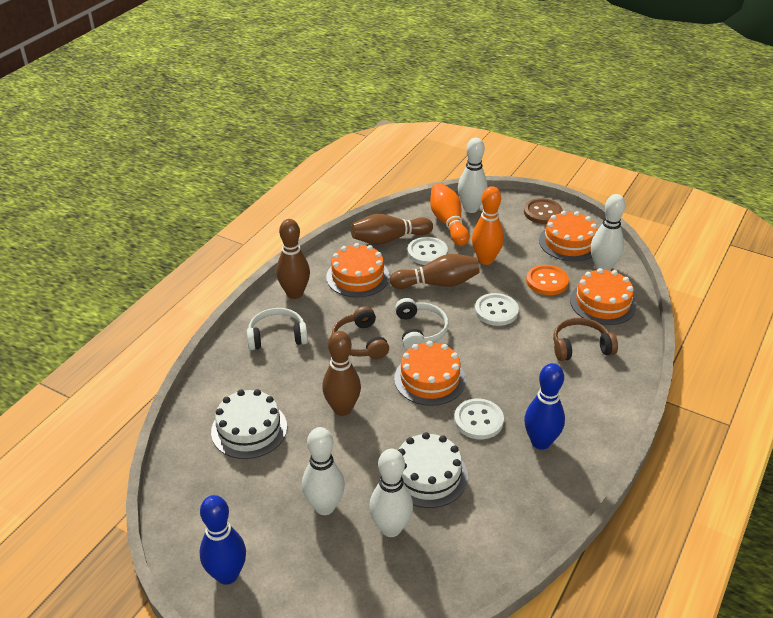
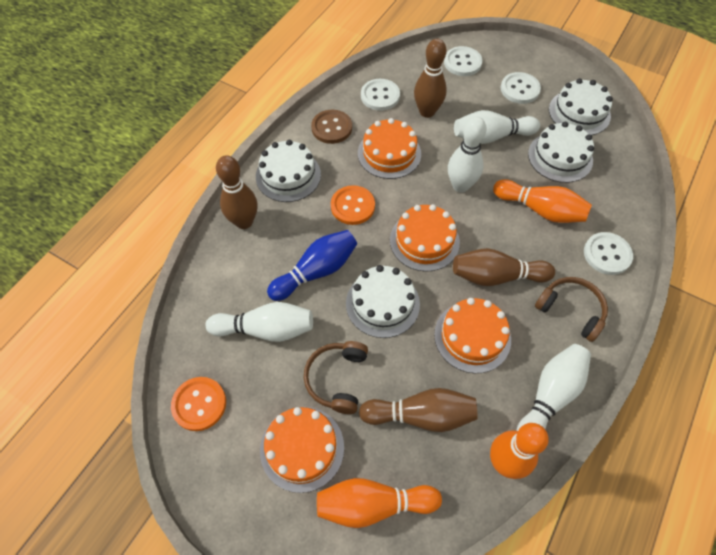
blue bowling pin: [199,495,246,585] [524,363,565,450] = 2 -> [267,230,357,301] = 1
orange bowling pin: [430,183,469,246] [472,186,504,265] = 2 -> [317,478,442,528] [490,423,549,479] [493,179,592,223] = 3
orange button: [526,265,569,295] = 1 -> [171,377,226,431] [331,185,375,225] = 2
white button: [407,237,448,265] [454,399,504,439] [475,293,519,326] = 3 -> [361,79,400,111] [444,46,483,76] [500,72,541,104] [584,232,633,275] = 4
white cake: [211,389,287,459] [398,432,468,508] = 2 -> [256,140,321,202] [346,265,420,338] [528,122,594,183] [549,78,613,135] = 4
white headphones: [247,308,308,350] [395,298,449,350] = 2 -> none = 0

